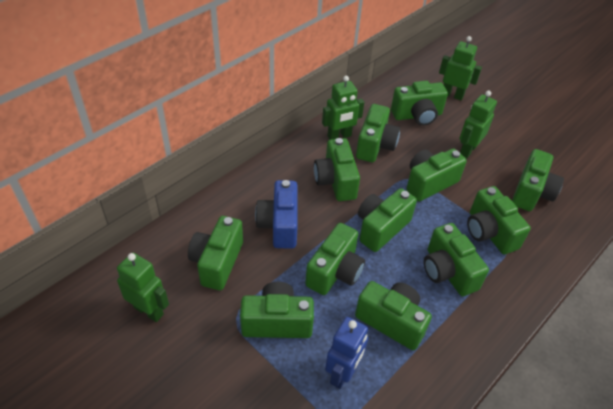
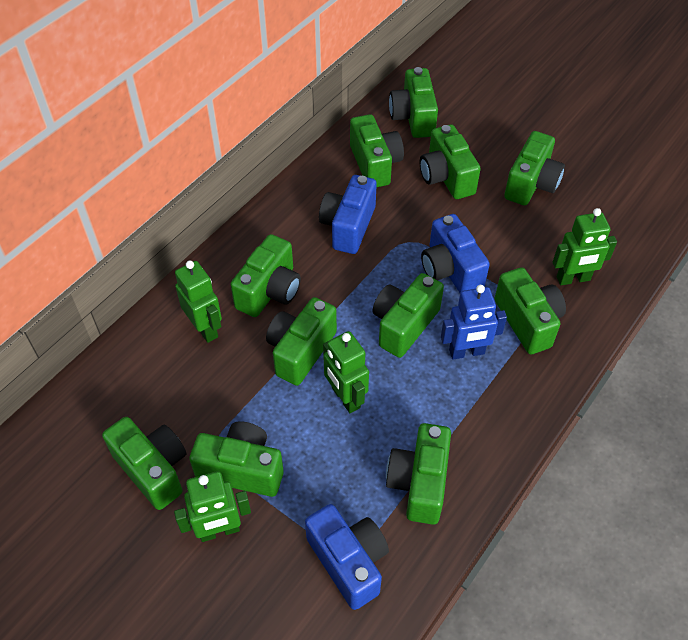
blue camera: [255,180,298,248] = 1 -> [305,504,389,610] [319,175,377,254] [421,214,490,293] = 3
green camera: [188,216,243,290] [240,282,314,338] [305,223,365,295] [314,138,360,201] [355,281,432,350] [356,104,400,162] [358,188,417,252] [391,81,448,126] [406,148,467,202] [424,223,489,296] [467,186,531,254] [512,149,564,211] = 12 -> [102,417,186,510] [189,421,284,497] [230,234,301,317] [266,297,337,386] [350,114,404,188] [372,273,444,358] [386,423,451,525] [389,67,438,138] [420,124,481,199] [494,267,566,354] [504,131,565,206] = 11

